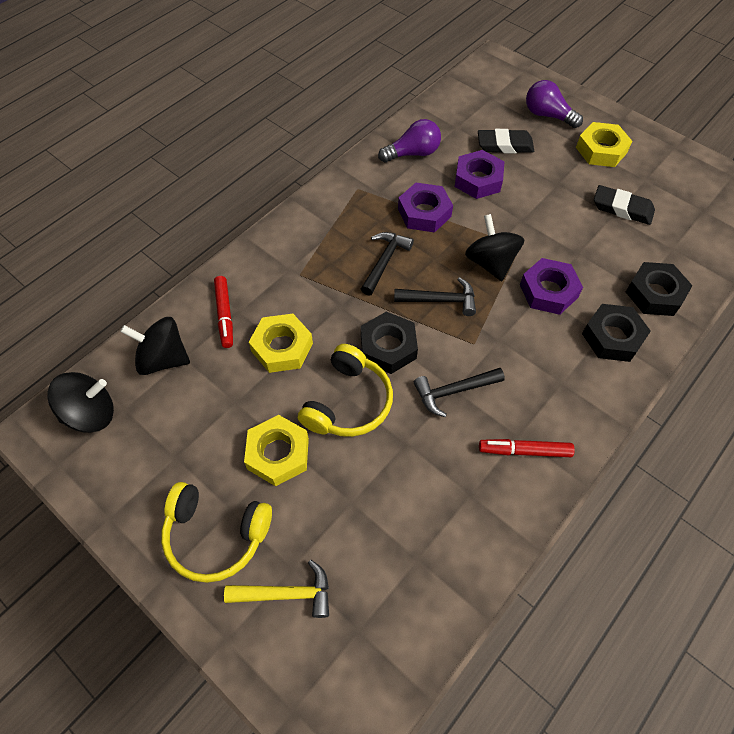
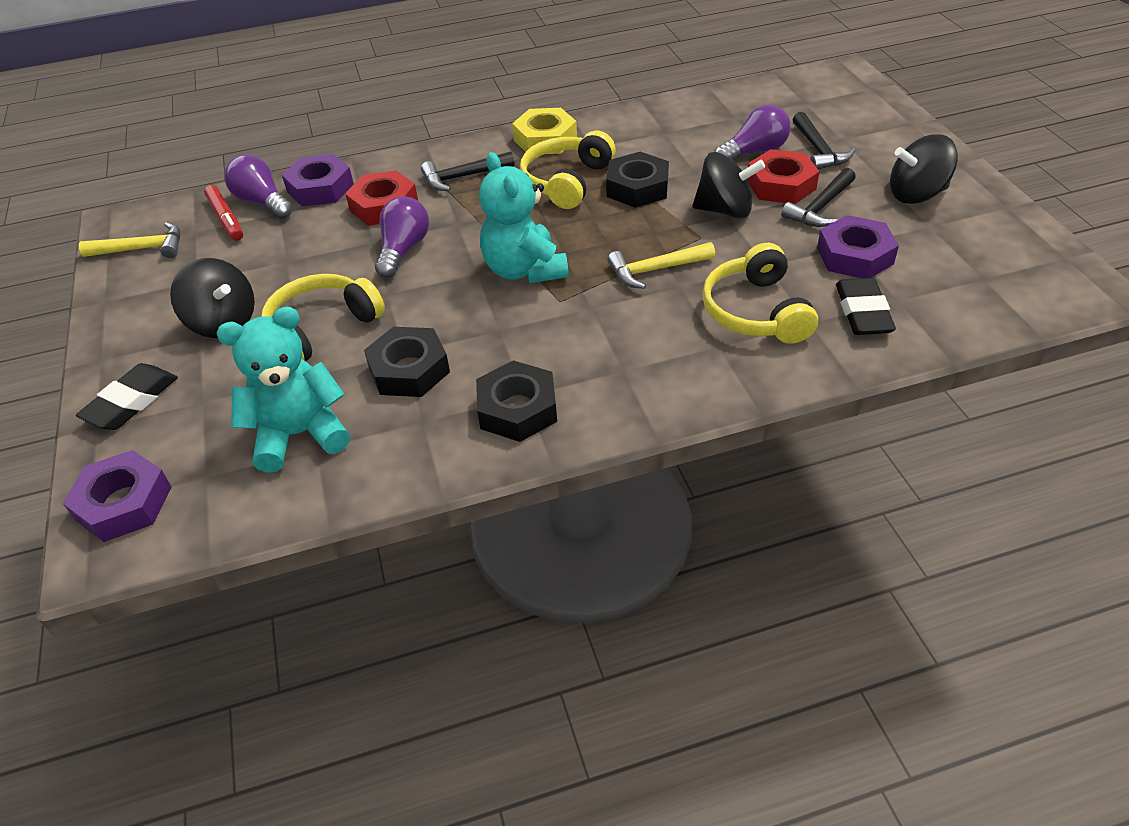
purple light bulb: [378,119,441,163] [526,80,583,128] = 2 -> [224,155,293,219] [375,196,429,278] [714,104,791,160] = 3
red marker: [214,276,233,348] [479,439,575,457] = 2 -> [204,185,243,241] = 1
red nut: none = 0 -> [346,170,418,226] [747,149,820,204] = 2
turquoise teddy bear: none = 0 -> [217,307,350,473] [479,152,569,283] = 2
yellow hammer: [224,560,329,618] = 1 -> [79,222,180,258] [607,242,715,289] = 2
yellow headphones: [161,482,272,583] [298,344,393,437] = 2 -> [261,274,385,361] [520,130,616,209] [702,243,818,344] = 3
yellow nut: [244,415,309,486] [249,314,313,373] [576,122,632,167] = 3 -> [512,108,577,154] = 1

